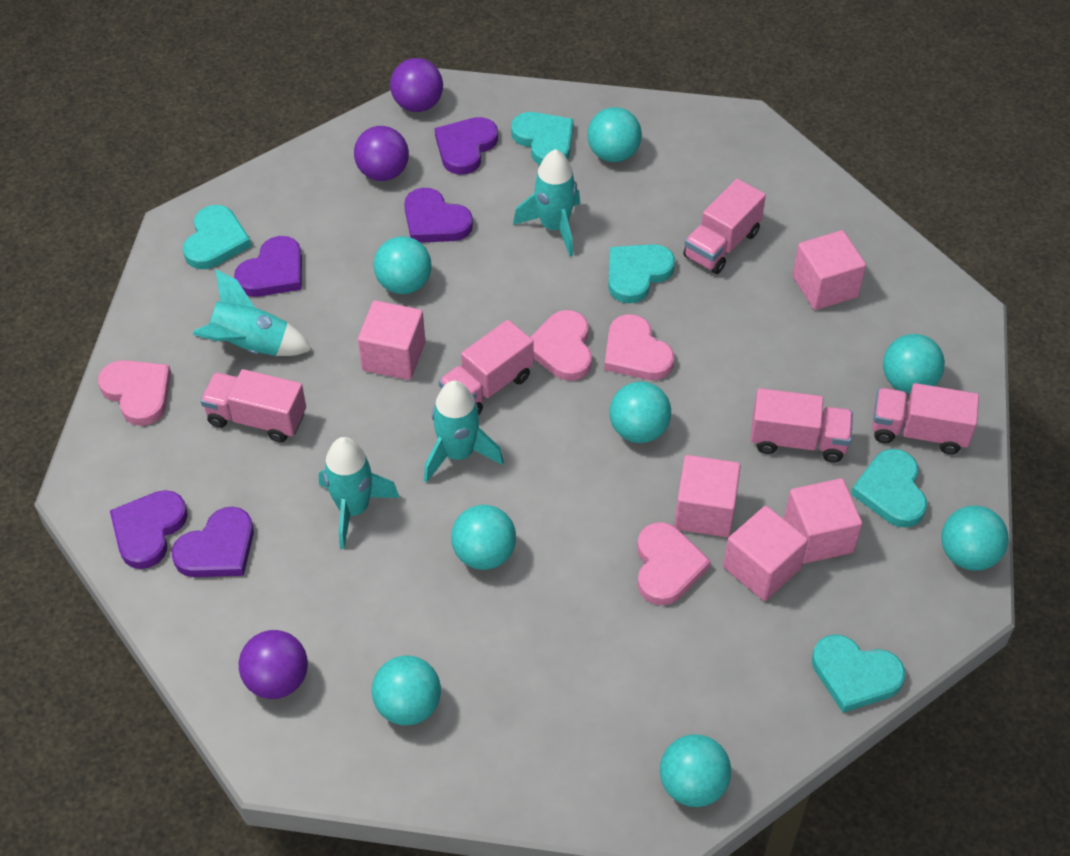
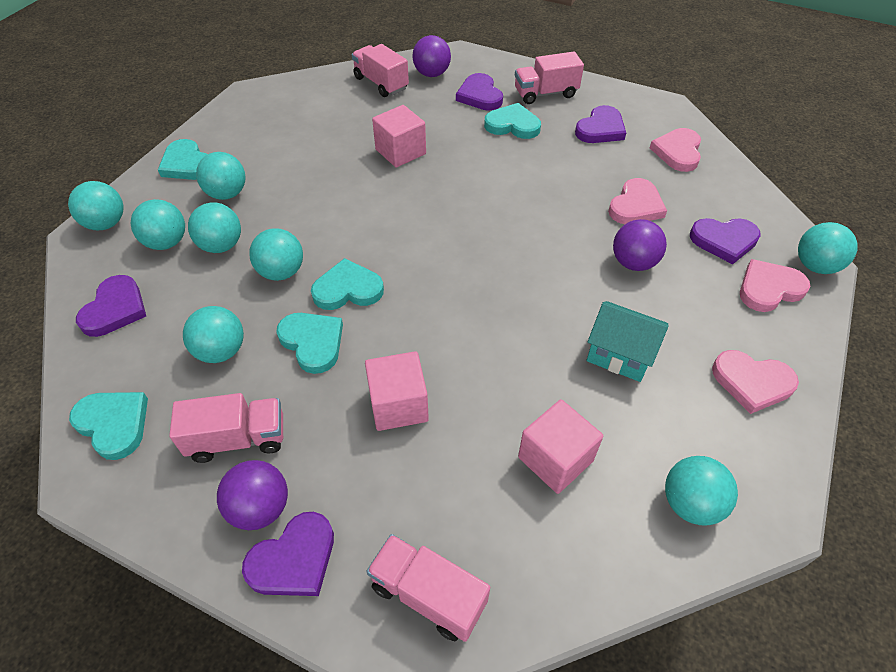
pink cube: [358,300,425,380] [674,455,741,537] [723,506,808,601] [784,478,862,564] [793,230,866,310] = 5 -> [365,351,429,431] [372,105,426,167] [518,399,603,494] = 3
pink truck: [200,369,306,443] [439,320,533,416] [683,179,766,274] [750,388,853,463] [872,383,979,455] = 5 -> [169,393,283,463] [352,44,409,97] [366,534,490,642] [515,52,584,104] = 4
turquoise house: none = 0 -> [587,301,669,382] = 1
turquoise rocket: [193,269,312,356] [319,437,400,549] [424,381,504,483] [513,149,580,256] = 4 -> none = 0

